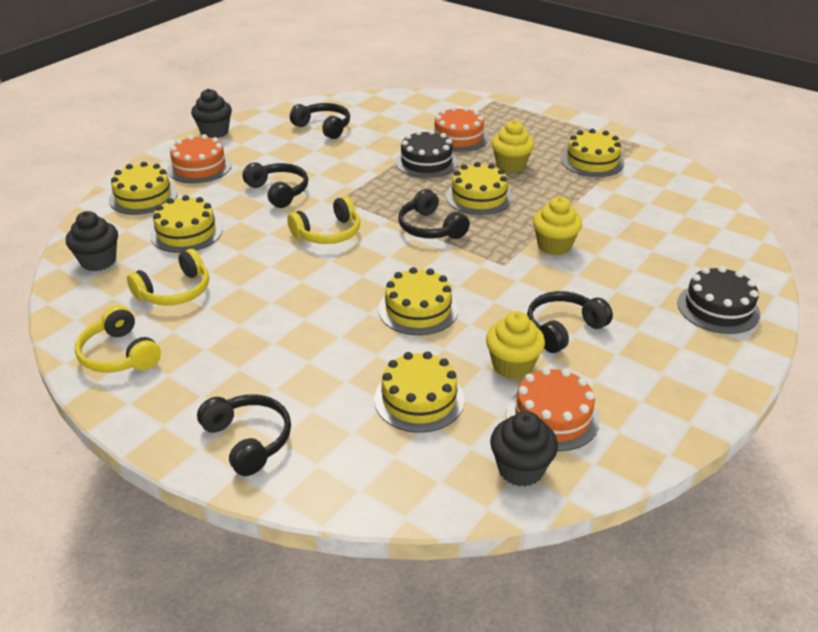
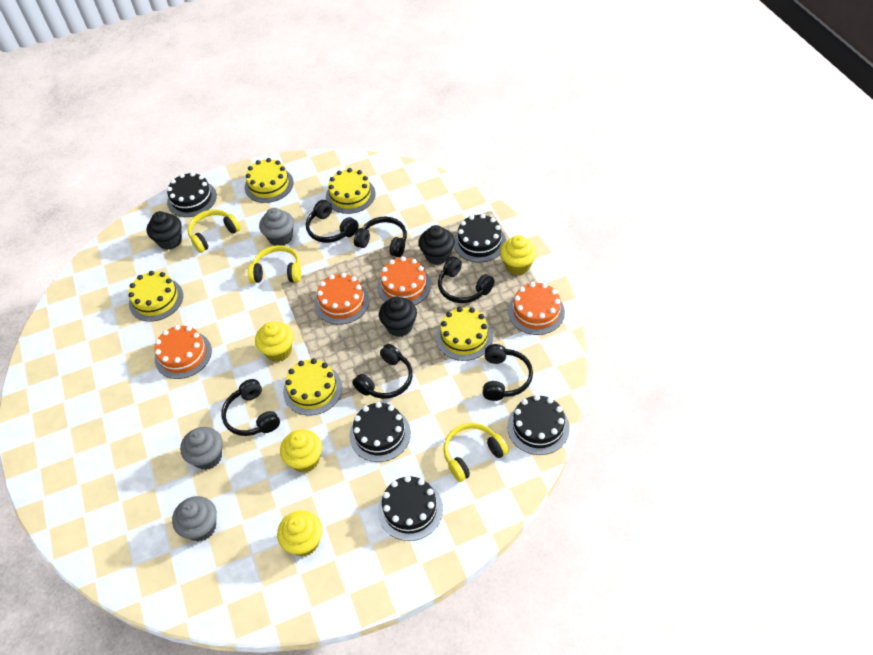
black cake: [395,130,458,178] [677,266,760,334] = 2 -> [167,172,217,217] [349,402,411,462] [378,476,443,541] [454,214,506,262] [507,395,570,455] = 5
black headphones: [197,394,291,476] [242,163,308,208] [290,103,350,139] [398,189,470,239] [527,291,613,353] = 5 -> [221,379,280,436] [306,200,359,243] [353,344,413,399] [354,217,407,257] [438,256,495,303] [483,344,533,401] = 6
grey cupcake: none = 0 -> [172,496,217,541] [180,427,223,470] [259,208,294,246] = 3
orange cake: [167,134,232,183] [433,107,489,152] [507,367,600,451] = 3 -> [155,325,212,379] [315,273,369,325] [377,256,431,305] [508,282,565,335] = 4
yellow cake: [109,162,178,215] [150,195,223,253] [374,351,465,433] [378,267,458,335] [446,162,513,215] [561,129,624,177] = 6 -> [128,271,183,322] [245,158,293,203] [283,358,342,415] [326,168,375,214] [436,307,493,361] = 5
yellow cupcake: [486,311,545,379] [492,120,534,173] [533,197,582,255] = 3 -> [255,322,294,362] [277,511,322,557] [280,429,322,473] [500,235,537,275] = 4

